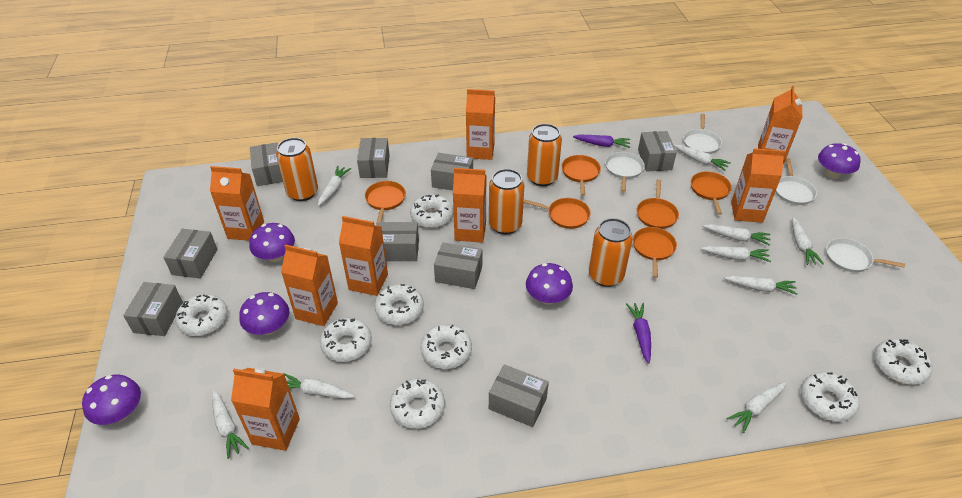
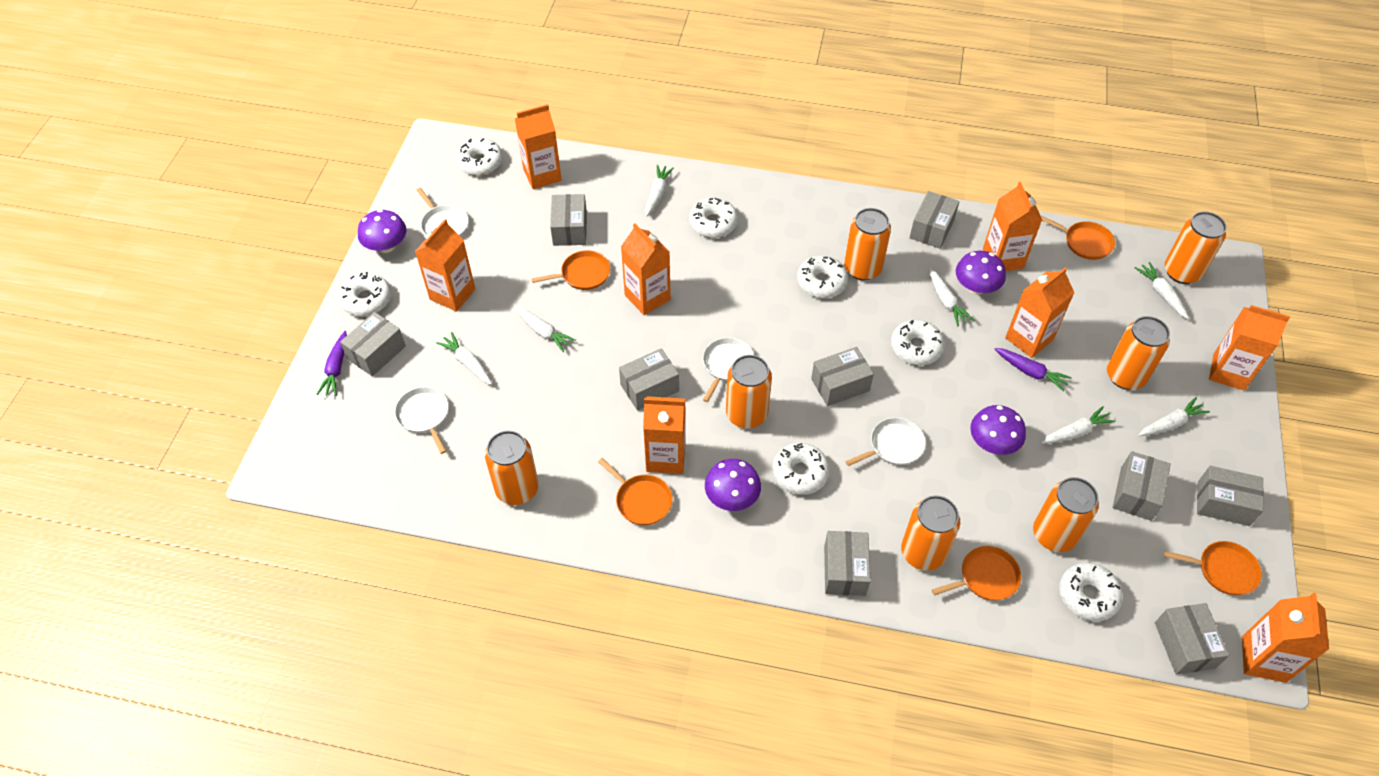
orange can: [276,138,318,201] [489,169,524,234] [527,124,562,186] [589,218,633,287] = 4 -> [485,430,539,505] [726,355,772,428] [844,208,891,281] [901,495,960,571] [1033,477,1099,552] [1107,316,1170,390] [1165,211,1227,284] = 7
orange pan: [365,181,406,225] [524,198,591,229] [561,155,601,196] [633,227,677,278] [636,179,679,229] [691,172,732,215] = 6 -> [531,250,610,290] [598,458,673,525] [932,546,1021,601] [1041,216,1115,260] [1164,541,1262,595] = 5
purple mushroom: [82,375,141,425] [239,292,289,335] [249,223,295,262] [526,263,573,305] [818,143,861,179] = 5 -> [358,209,407,253] [705,459,761,511] [956,251,1006,295] [970,405,1026,455] = 4
white carrot: [212,390,249,459] [283,373,355,399] [318,166,351,206] [674,145,731,171] [700,246,771,262] [703,224,771,246] [724,276,797,295] [727,382,786,433] [792,217,824,265] = 9 -> [436,332,492,385] [514,306,576,352] [645,165,674,216] [929,268,974,326] [1041,406,1116,444] [1135,262,1189,319] [1138,397,1210,436] = 7
white donut: [175,294,228,336] [320,318,372,362] [374,284,424,325] [390,378,445,429] [410,194,453,228] [420,324,472,369] [801,372,860,422] [874,338,933,385] = 8 -> [339,272,391,316] [455,138,503,175] [689,198,738,238] [772,443,830,495] [797,256,848,298] [891,320,945,365] [1059,563,1123,621] = 7

